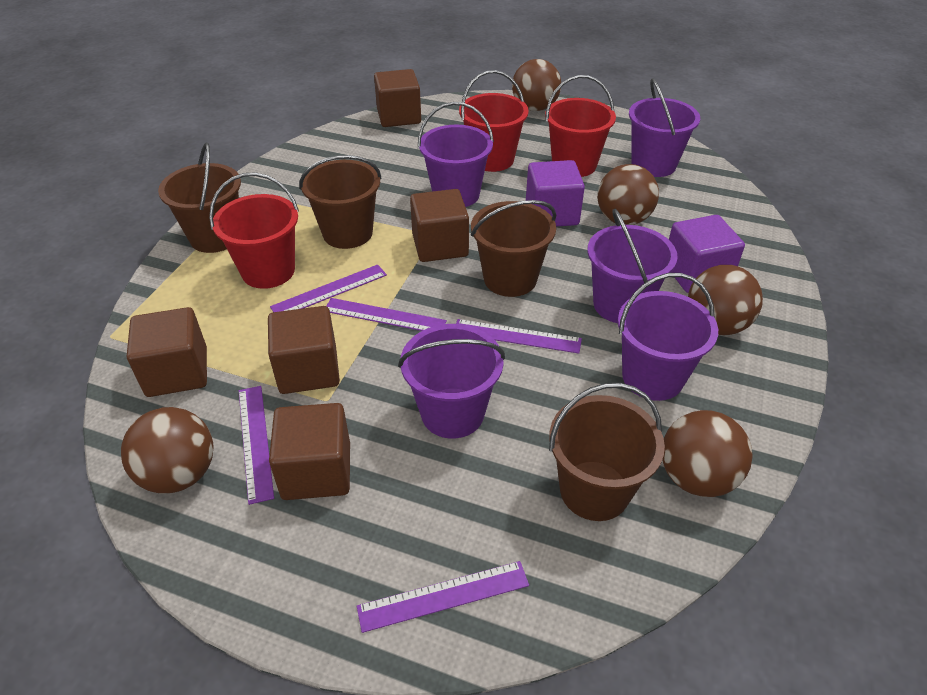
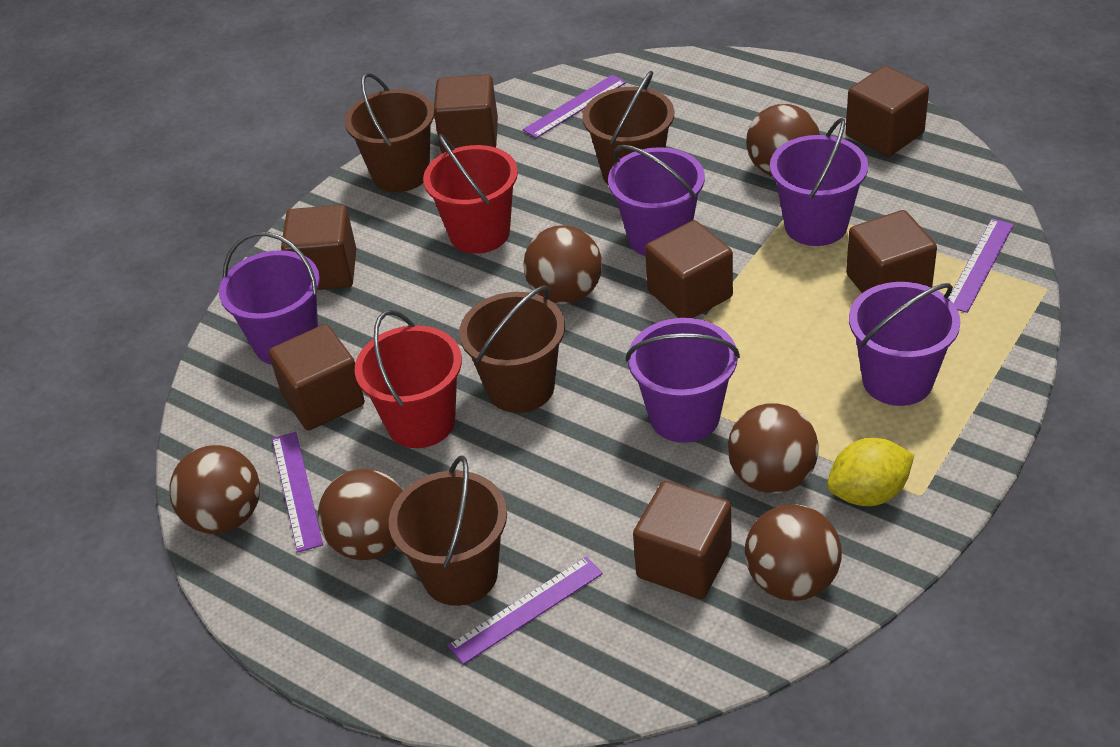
brown ball: [121,407,213,494] [512,59,561,111] [597,164,659,225] [662,410,752,497] [688,265,763,335] = 5 -> [169,445,260,534] [318,469,403,560] [523,225,602,304] [728,403,818,493] [745,504,842,601] [746,104,820,176] = 6
brown cube: [127,307,207,397] [268,306,340,394] [269,403,350,500] [374,69,421,127] [410,189,469,262] = 5 -> [269,324,365,430] [281,205,356,290] [434,74,498,153] [633,481,731,599] [645,220,733,318] [846,66,929,157] [846,210,937,293] = 7
purple cube: [526,160,585,227] [669,215,745,293] = 2 -> none = 0
purple ruler: [239,386,274,505] [270,265,387,312] [327,298,447,331] [357,561,529,633] [456,319,582,353] = 5 -> [272,432,323,553] [448,556,603,665] [523,74,626,138] [949,218,1014,313] = 4
red bucket: [209,172,299,289] [459,70,529,172] [545,75,616,177] = 3 -> [354,310,462,448] [423,134,518,254] = 2
yellow lemon: none = 0 -> [827,438,914,506] = 1

